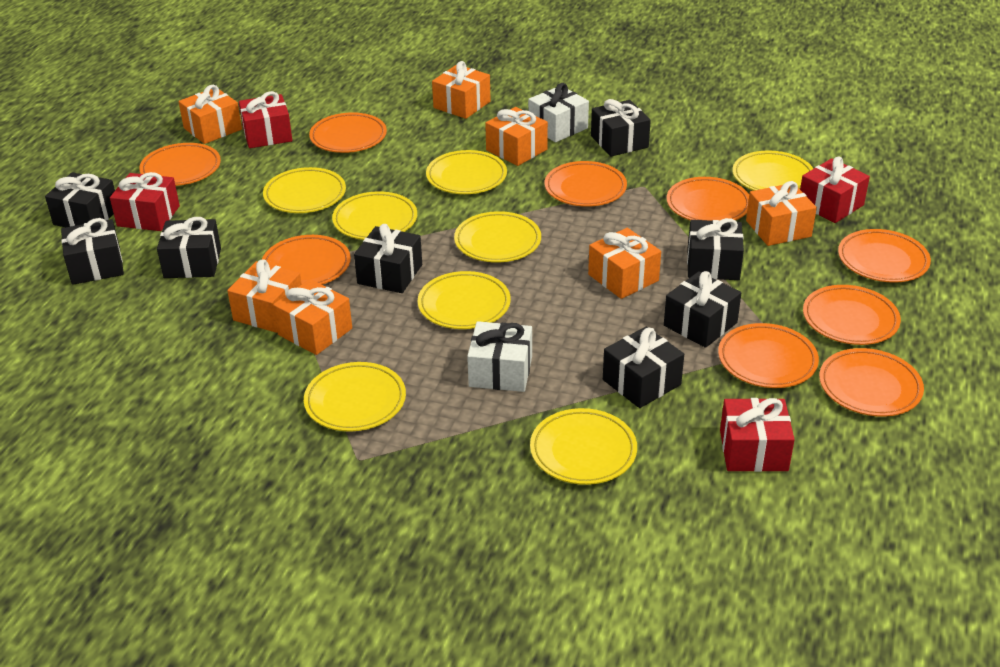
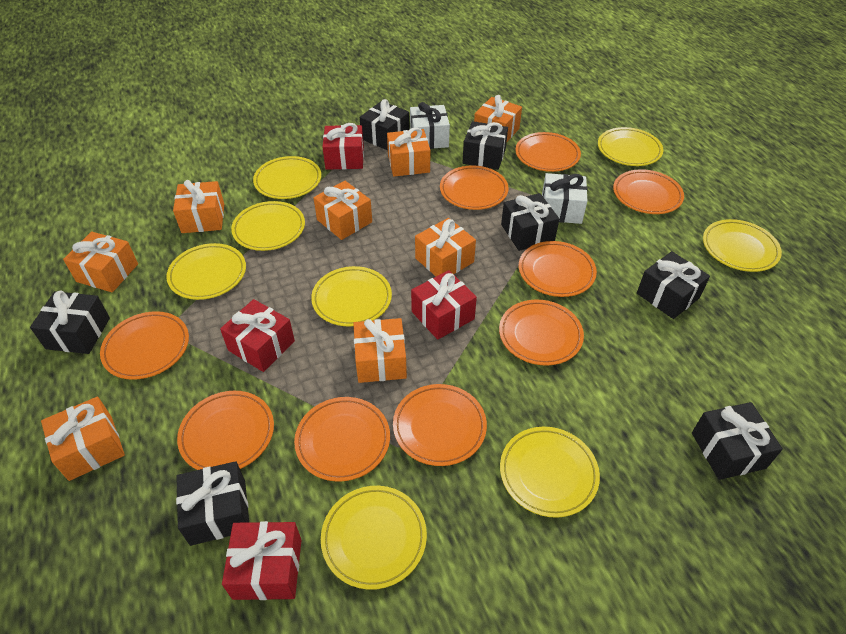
black gift: [45,172,115,227] [61,218,124,285] [157,217,221,278] [354,224,422,293] [591,99,651,157] [603,326,684,408] [664,271,741,348] [687,218,744,280] = 8 -> [30,291,110,354] [176,461,249,546] [360,99,410,150] [462,121,508,170] [501,193,559,251] [637,251,710,319] [692,402,783,480] = 7
orange gift: [178,85,242,144] [227,259,302,333] [273,279,352,355] [432,61,490,119] [485,107,548,166] [588,228,661,299] [746,181,817,246] = 7 -> [41,397,125,481] [63,231,138,292] [173,180,224,233] [313,181,372,240] [353,318,407,383] [387,127,430,177] [415,218,476,276] [474,95,522,142] = 8

